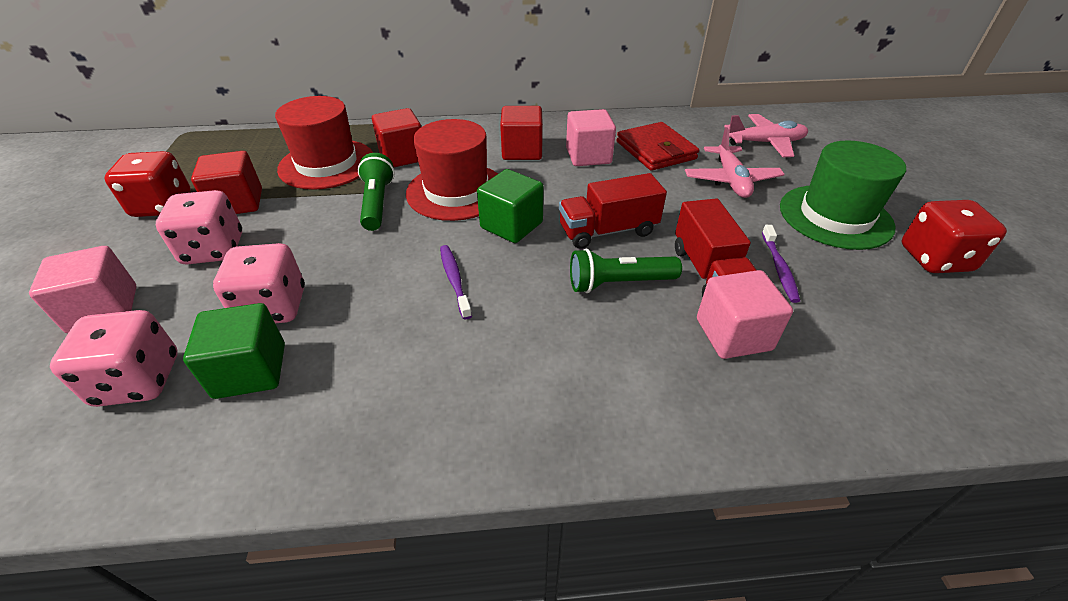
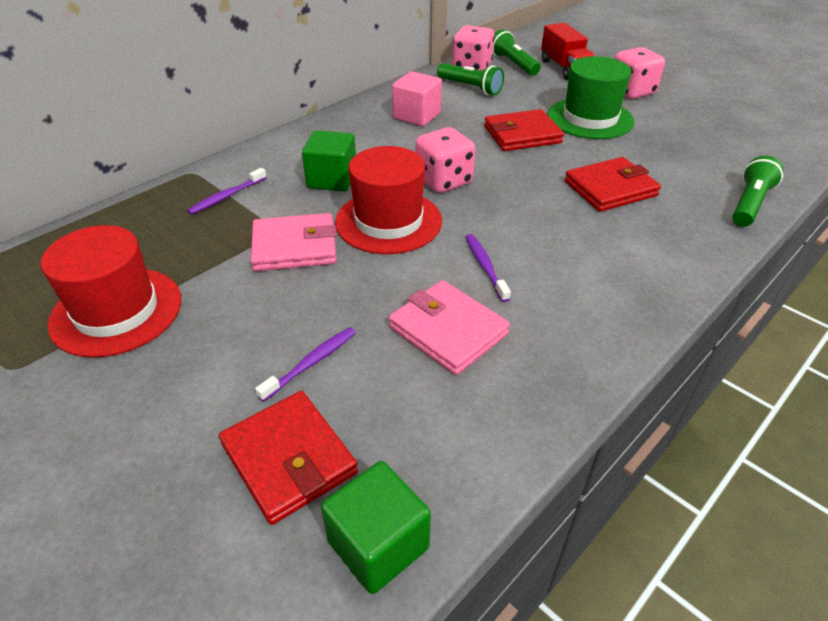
green flashlight: [358,153,395,231] [570,248,682,293] = 2 -> [437,63,504,95] [493,29,541,76] [732,156,784,227] = 3
pink cube: [29,246,137,333] [566,109,616,166] [697,270,793,359] = 3 -> [392,71,442,126] = 1
pink plane: [685,127,785,198] [724,114,808,157] = 2 -> none = 0
pink wallet: none = 0 -> [250,213,337,271] [389,280,510,375] = 2
purple toothbrush: [440,245,472,319] [762,225,800,303] = 2 -> [187,168,267,215] [255,327,356,402] [466,234,511,302] = 3
red cube: [191,151,262,214] [372,108,421,167] [500,106,543,160] = 3 -> none = 0
red dice: [104,151,191,217] [901,200,1007,273] = 2 -> none = 0
red truck: [559,173,667,249] [675,198,757,298] = 2 -> [541,23,595,80] = 1
red wallet: [617,122,699,171] = 1 -> [219,391,358,525] [484,109,564,151] [564,157,661,212] = 3

